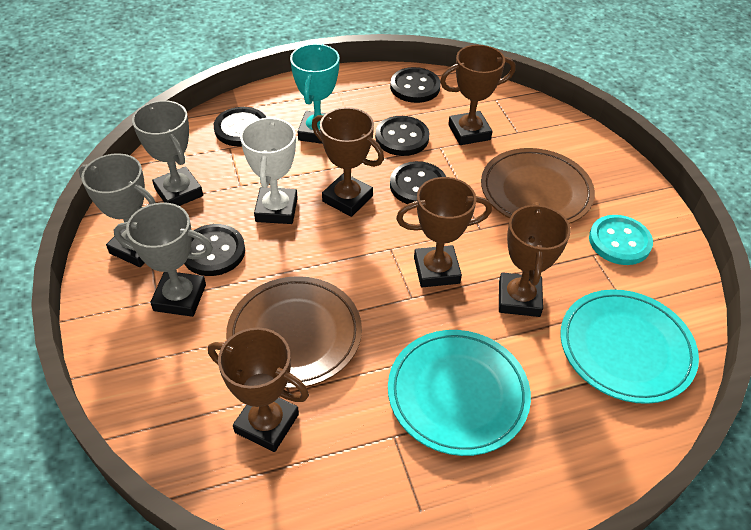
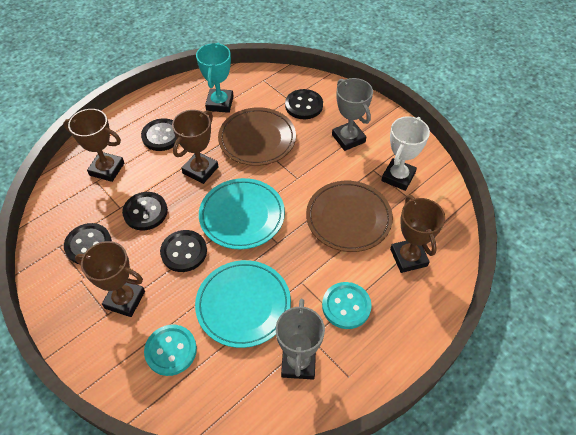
brown trophy: [208,327,309,452] [312,107,384,217] [396,177,492,287] [440,45,516,145] [499,202,571,317] = 5 -> [63,109,124,182] [75,241,145,317] [172,110,219,184] [390,195,445,273] = 4
grey trophy: [79,153,156,267] [114,202,213,317] [132,100,203,206] = 3 -> [276,299,325,379] [332,78,373,151] = 2
turquoise button: [589,215,653,265] = 1 -> [144,325,197,376] [322,282,372,329] = 2

